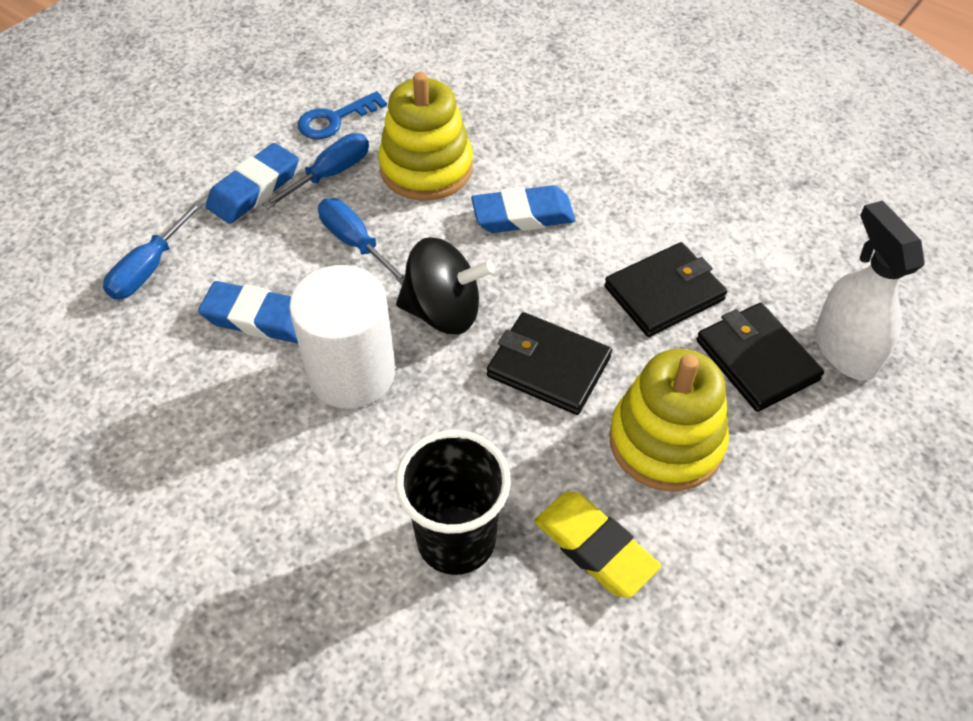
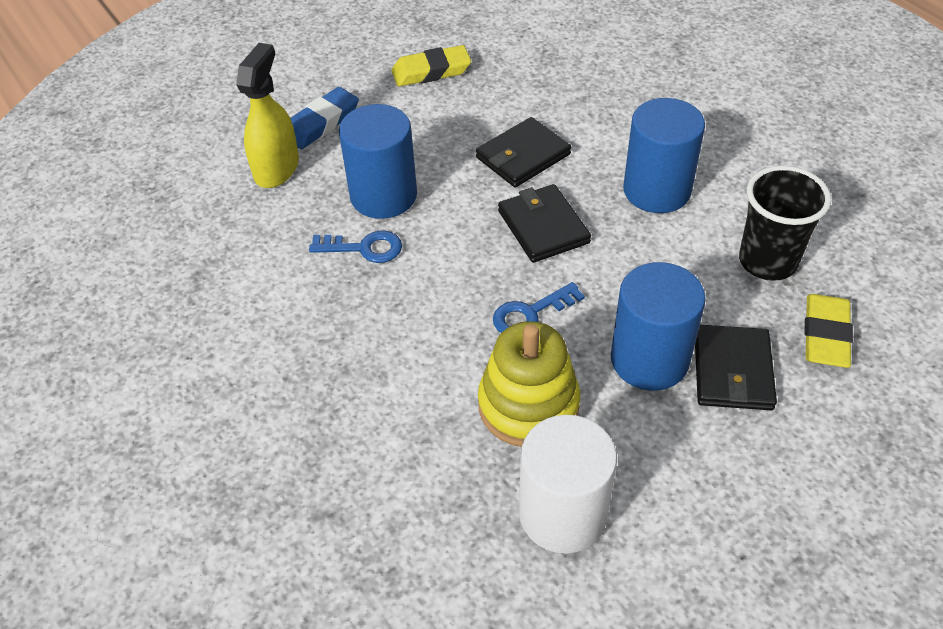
black spinning top: [396,237,495,335] = 1 -> none = 0
blue cylinder: none = 0 -> [339,104,417,219] [611,262,706,391] [623,98,705,213] = 3
blue eraser: [198,281,298,344] [206,143,299,224] [471,185,576,233] = 3 -> [291,87,359,149] = 1
blue key: [298,91,387,139] = 1 -> [309,231,402,263] [493,282,585,333] = 2
blue screwdriver: [103,201,204,299] [262,133,369,209] [318,198,405,284] = 3 -> none = 0
white spray bottle: [815,201,924,381] = 1 -> none = 0
yellow eraser: [534,492,661,598] = 1 -> [391,45,471,87] [804,294,853,368] = 2
yellow spray bottle: none = 0 -> [236,43,299,188] = 1
yellow stacking toy: [378,72,473,201] [609,349,729,491] = 2 -> [478,321,580,447] = 1

